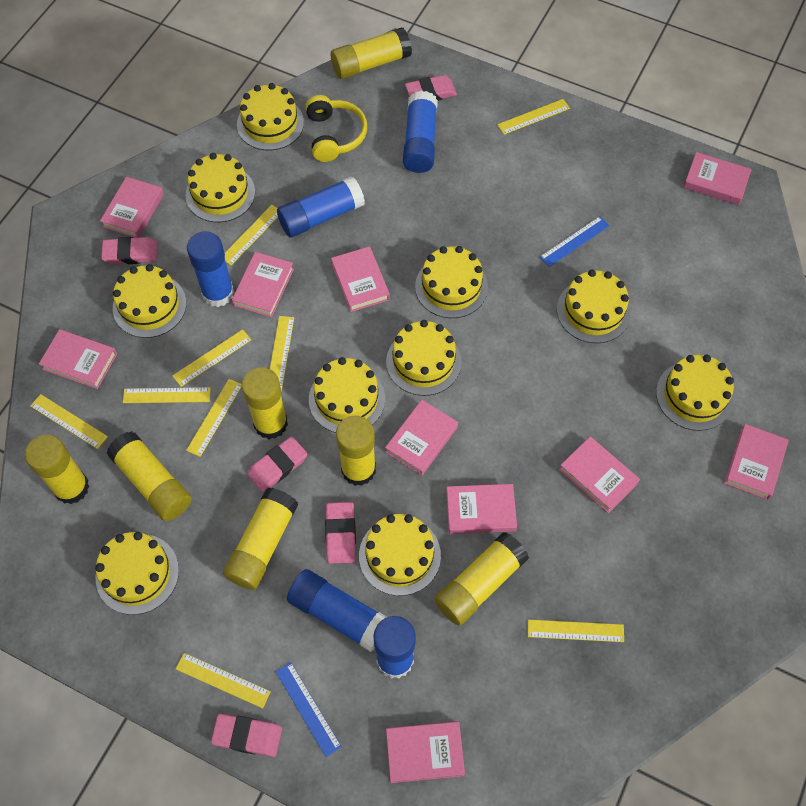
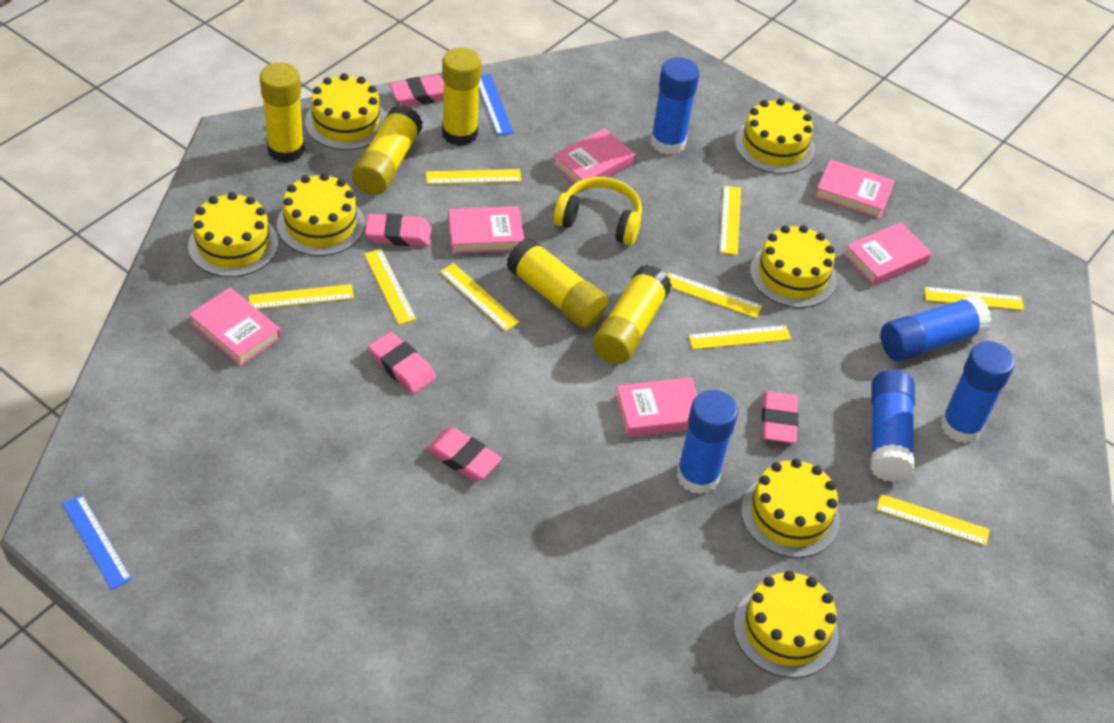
pink book: [39,329,117,389] [100,177,164,238] [232,252,294,318] [331,246,390,312] [385,400,458,476] [386,721,465,783] [446,484,517,534] [559,436,640,513] [683,152,752,205] [724,424,789,500] = 10 -> [189,287,281,366] [448,206,524,254] [553,128,635,191] [615,377,698,437] [815,159,895,219] [844,222,931,286] = 6
yellow cake: [95,532,179,615] [113,264,187,338] [185,153,255,222] [237,83,304,150] [309,357,385,433] [359,514,441,596] [386,320,462,396] [415,246,488,318] [557,269,631,343] [656,355,734,431] = 10 -> [188,192,278,277] [277,173,365,256] [305,73,386,150] [734,571,838,678] [735,98,815,174] [741,458,840,558] [750,225,836,308] = 7
yellow glue stick: [25,434,90,504] [107,431,192,521] [223,488,298,590] [242,367,288,439] [331,27,412,79] [336,416,376,486] [434,532,529,626] = 7 -> [260,62,305,163] [352,105,423,195] [442,47,481,146] [506,238,608,328] [593,265,672,364] = 5

